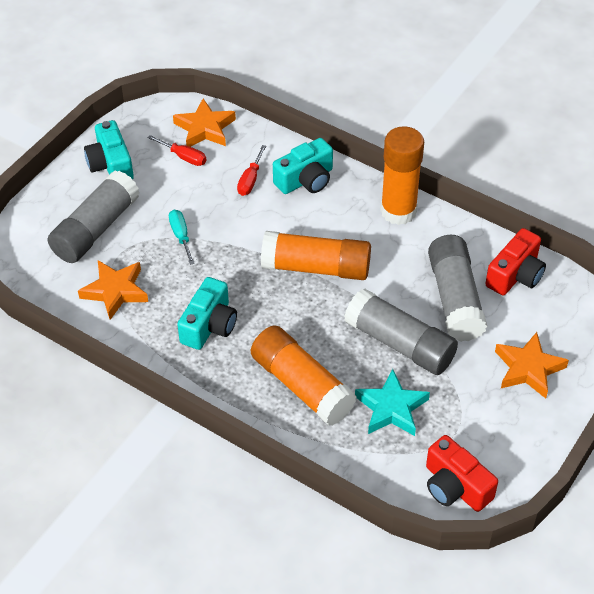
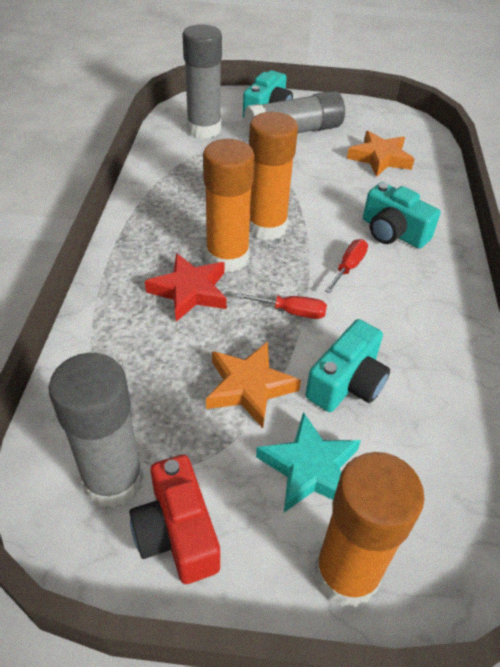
orange star: [78,260,148,320] [173,98,236,147] [495,332,569,398] = 3 -> [206,342,301,428] [347,131,415,177] = 2
red camera: [426,435,498,512] [485,228,546,295] = 2 -> [129,455,220,584] = 1
red star: none = 0 -> [145,253,226,322] = 1
turquoise screwdriver: [169,210,195,265] = 1 -> none = 0

